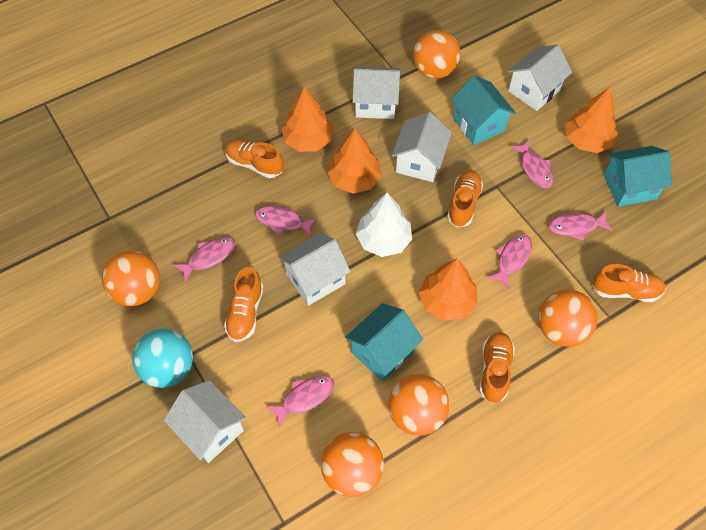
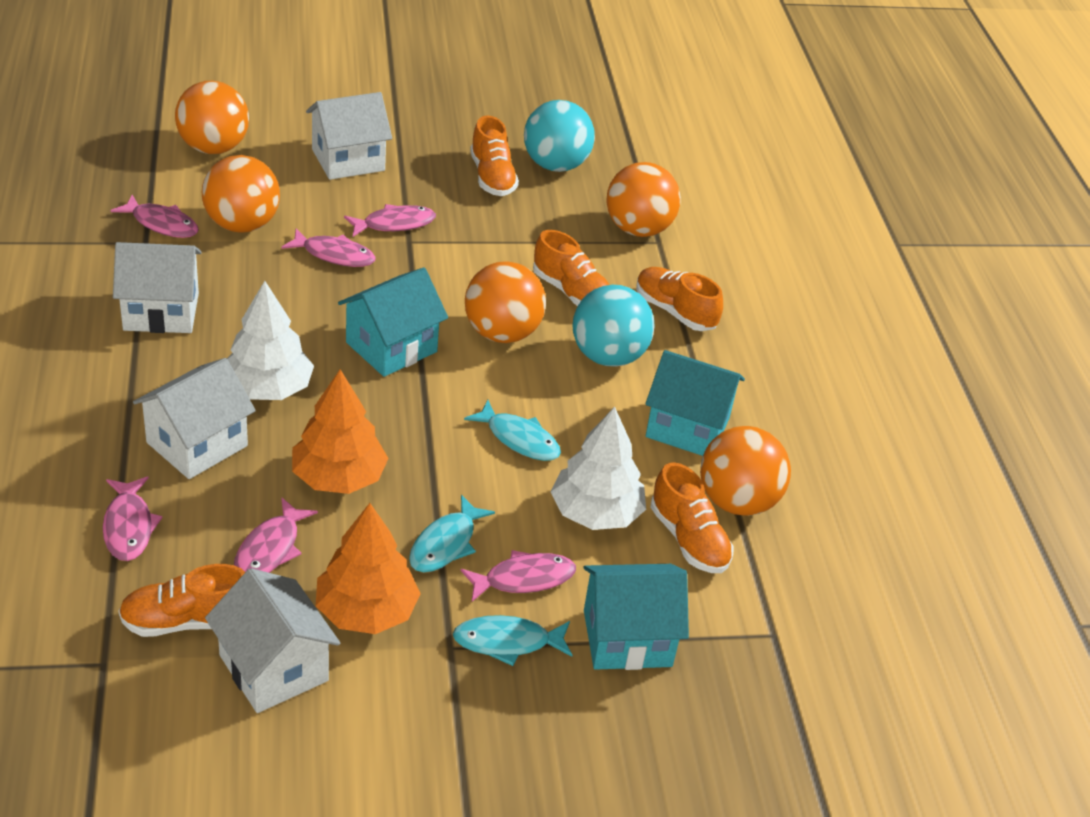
orange tree: [282,87,334,152] [328,128,382,193] [419,258,477,321] [565,87,618,153] = 4 -> [292,369,389,494] [316,503,421,634] = 2
turquoise ball: [132,328,193,388] = 1 -> [524,100,595,172] [572,285,655,366] = 2
turquoise fish: none = 0 -> [409,495,495,572] [453,615,572,666] [464,400,561,461] = 3
white house: [164,380,246,463] [279,233,351,306] [352,66,400,119] [392,112,452,182] [508,44,572,111] = 5 -> [113,242,202,333] [133,358,256,479] [205,568,340,713] [306,92,392,180] = 4
white tree: [356,193,412,257] = 1 -> [227,281,314,400] [551,407,646,530] = 2

